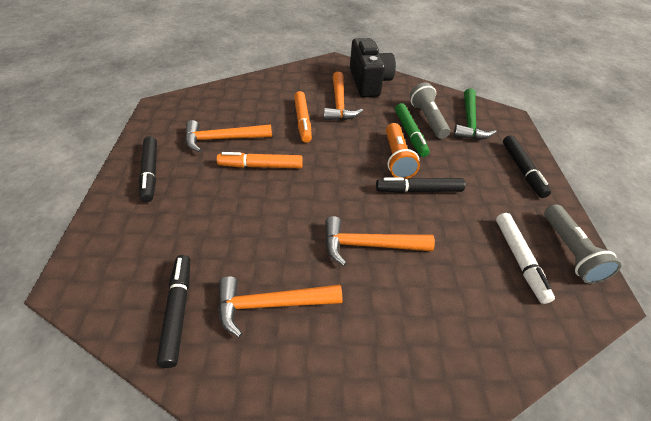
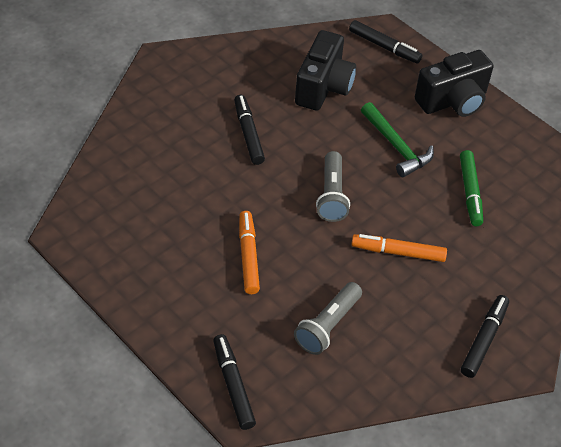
black camera: [350,38,396,97] = 1 -> [295,30,356,111] [415,50,493,117] = 2
orange flashlight: [386,123,420,179] = 1 -> none = 0
orange hammer: [185,120,272,152] [218,276,342,337] [324,72,363,120] [325,216,435,266] = 4 -> none = 0
white marker: [496,213,555,304] = 1 -> none = 0

